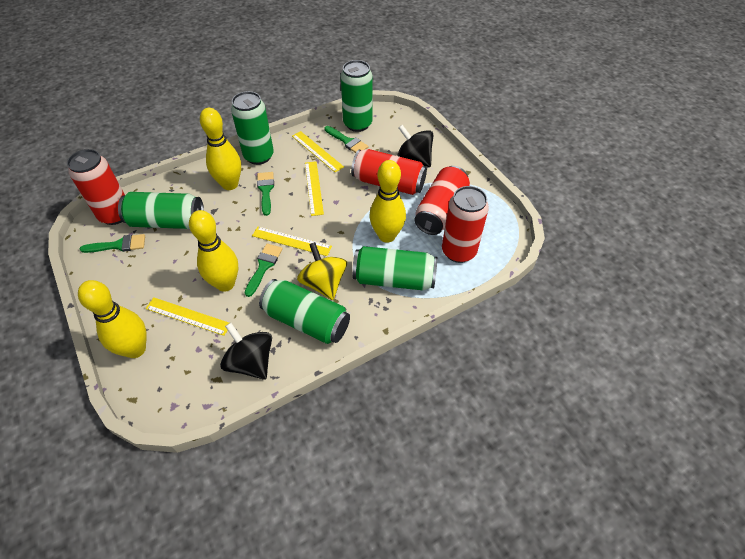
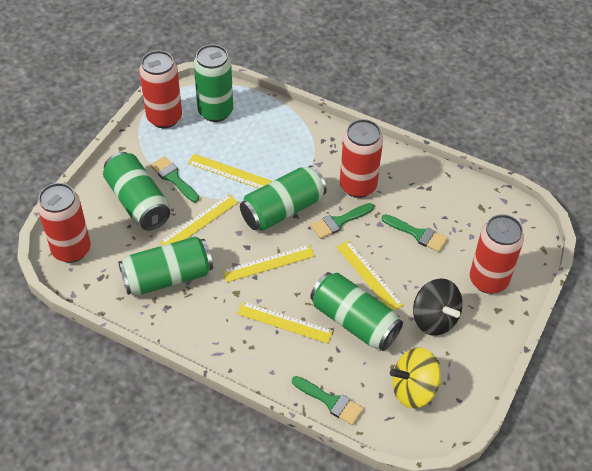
black spinning top: [220,323,272,380] [397,125,433,167] = 2 -> [413,278,463,336] = 1
yellow bowling pin: [78,280,147,358] [189,210,238,292] [200,108,241,190] [369,160,406,243] = 4 -> none = 0
yellow ruler: [146,297,229,336] [252,227,332,256] [292,131,344,172] [305,161,324,216] = 4 -> [160,194,238,245] [188,154,272,189] [222,245,315,282] [237,302,333,344] [336,240,404,311] = 5

